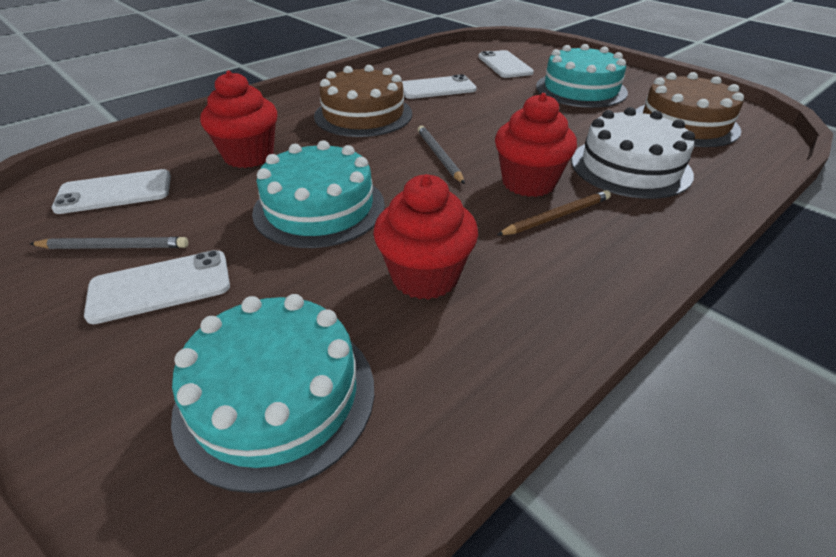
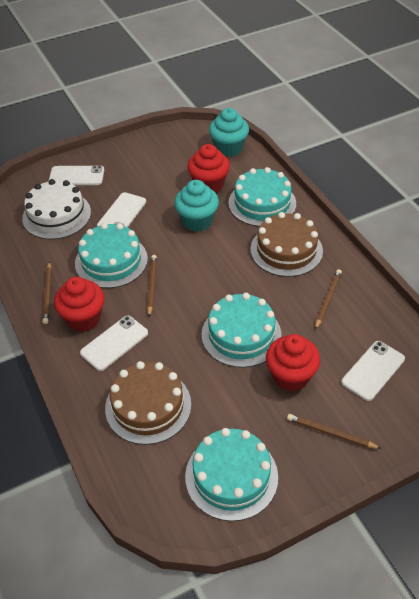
brown pencil: [497,190,611,235] = 1 -> [43,261,52,324] [147,255,157,317] [287,414,381,449] [315,269,342,330] = 4
grey pencil: [30,237,188,249] [418,126,465,184] = 2 -> none = 0
turquoise cake: [171,294,374,493] [252,140,385,248] [536,44,628,108] = 3 -> [75,223,148,288] [185,428,278,521] [202,293,281,368] [228,167,296,227] = 4
turquoise cupcake: none = 0 -> [174,180,219,231] [209,108,249,157] = 2

